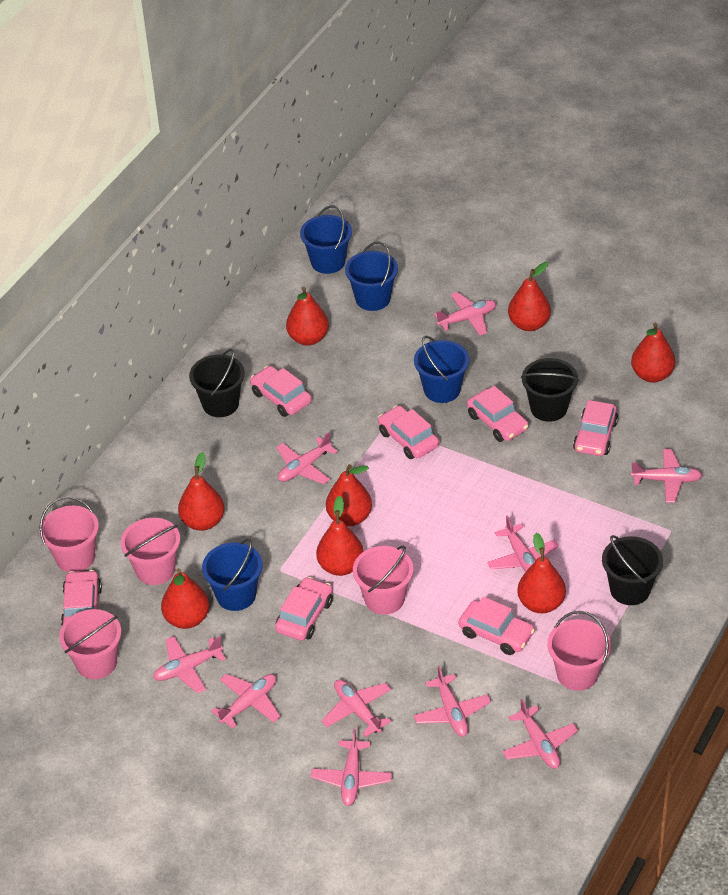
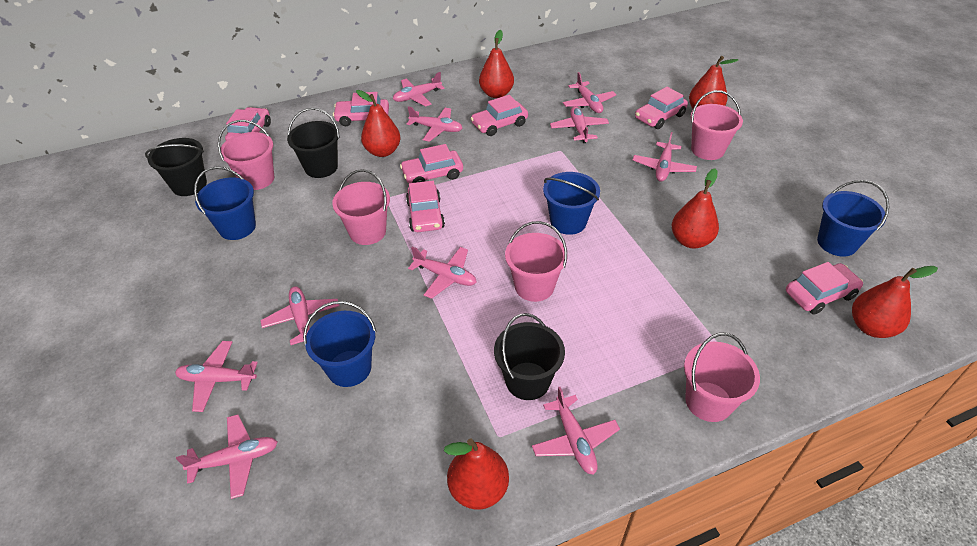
red pear: [161,568,209,629] [178,452,225,531] [286,287,329,346] [316,496,363,576] [326,464,372,527] [508,262,551,331] [517,533,566,613] [631,323,675,383] = 8 -> [356,90,400,157] [444,439,509,510] [479,30,514,98] [671,168,719,249] [689,56,738,108] [852,266,938,338] = 6

